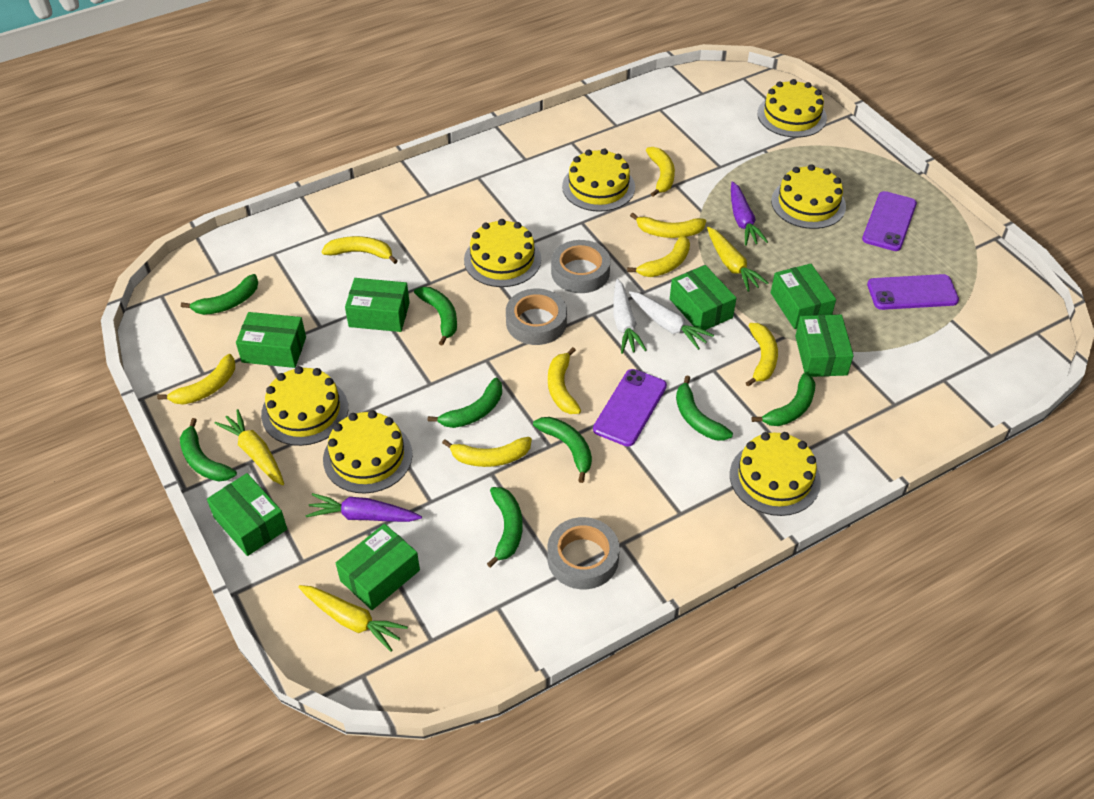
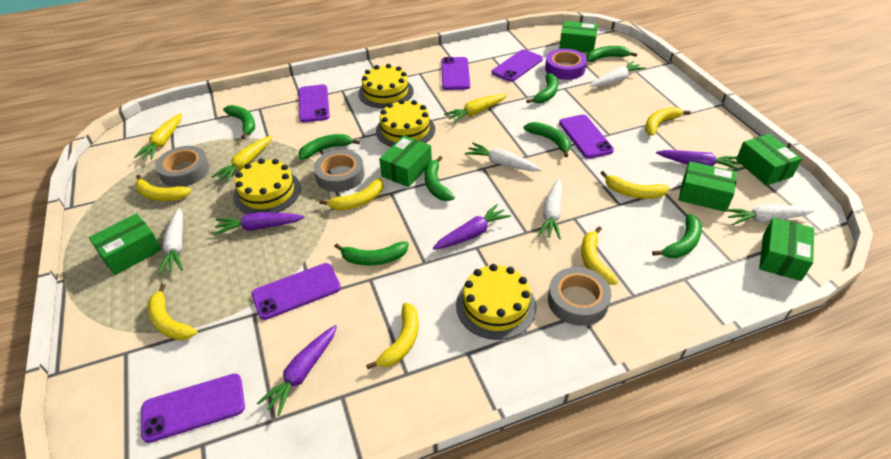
green box: [207,473,287,556] [236,312,306,368] [336,524,420,610] [345,278,410,332] [670,265,736,330] [771,264,836,329] [795,315,854,377] = 7 -> [89,213,162,275] [379,136,432,187] [559,21,598,53] [679,161,737,212] [736,134,802,186] [759,217,814,281] = 6
purple carrot: [305,493,422,522] [731,181,768,246] = 2 -> [214,212,304,235] [257,325,337,416] [433,204,511,250] [656,150,741,170] = 4
purple phone: [593,369,667,447] [862,191,917,251] [867,274,959,310] = 3 -> [141,373,245,443] [251,263,341,320] [299,84,330,123] [441,57,470,90] [492,49,543,82] [559,115,614,159] = 6
purple tape: none = 0 -> [545,49,587,80] = 1
white carrot: [614,279,647,354] [629,291,714,350] = 2 -> [158,208,183,274] [465,143,542,172] [537,178,562,239] [590,61,646,87] [724,204,815,225] = 5
yellow banana: [157,354,235,405] [321,236,397,264] [442,437,532,467] [548,347,581,414] [627,235,690,277] [630,213,706,238] [646,147,675,197] [746,323,778,386] = 8 -> [135,175,192,201] [147,284,197,340] [319,178,384,210] [366,303,419,369] [581,226,618,285] [601,171,669,199] [645,107,691,136] = 7
yellow cake: [261,366,348,446] [323,410,413,493] [464,219,541,287] [562,148,635,212] [730,432,821,516] [757,79,827,138] [771,164,846,229] = 7 -> [233,158,301,214] [358,64,413,108] [376,99,435,147] [456,264,536,340] = 4

